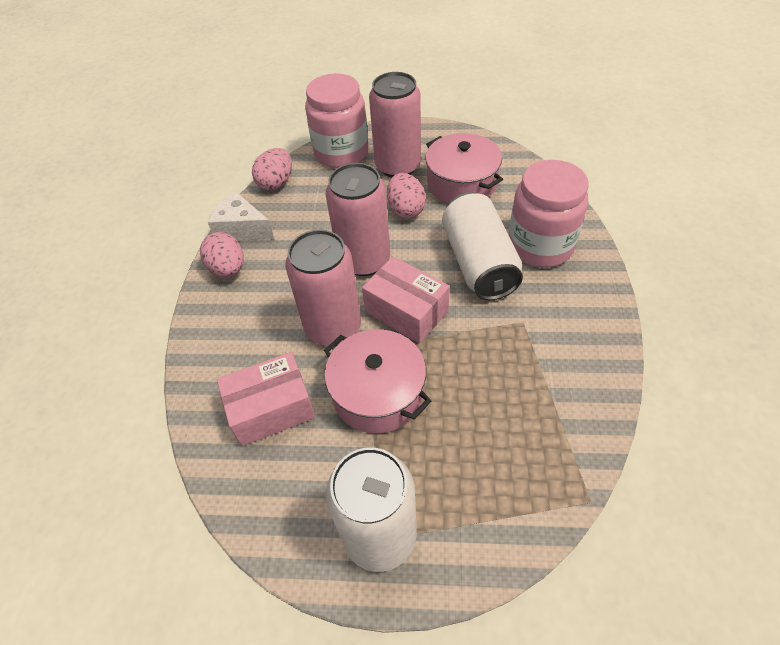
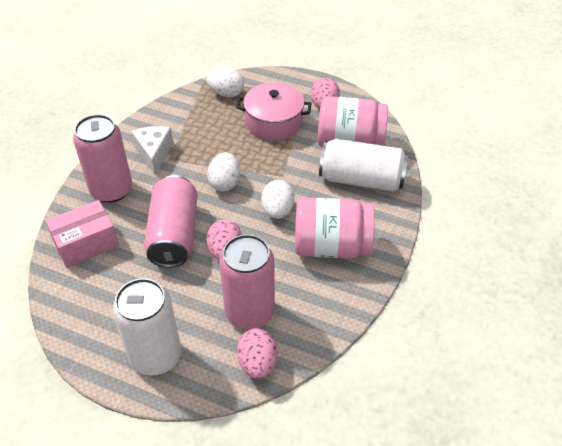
pink box: [217,352,315,446] [362,256,450,344] = 2 -> [46,200,119,268] = 1
pink pot: [324,329,431,434] [425,133,503,204] = 2 -> [236,82,312,141] = 1
white egg: none = 0 -> [206,68,244,97] [207,152,240,192] [261,180,295,219] = 3

